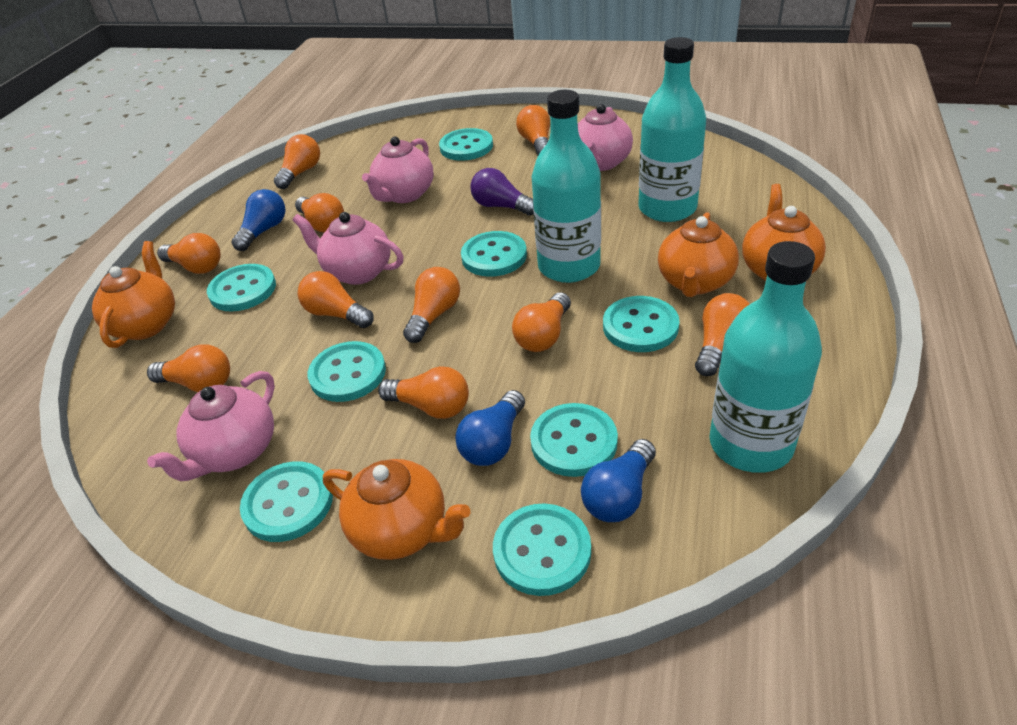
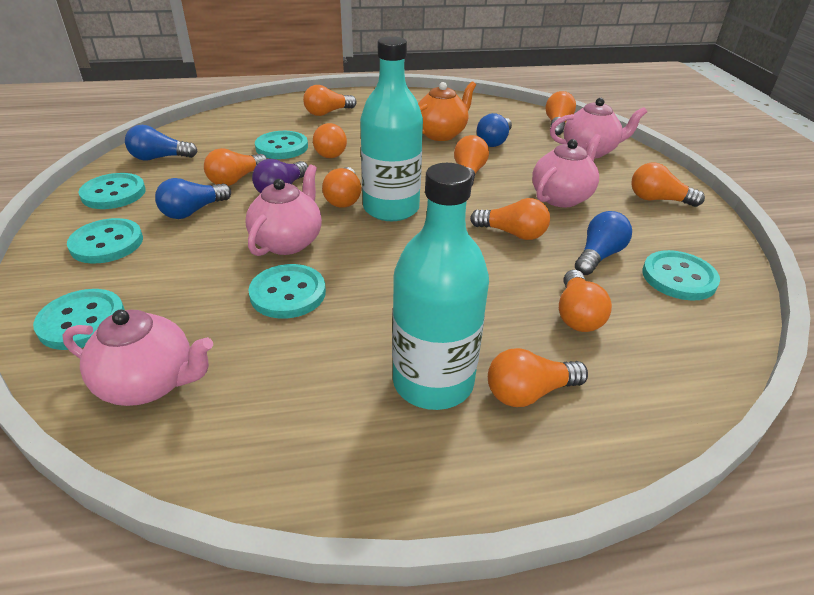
blue light bulb: [231,189,286,251] [455,390,525,466] [581,439,656,522] = 3 -> [125,125,198,161] [155,178,231,219] [477,113,512,147] [575,211,632,275] = 4
orange teapot: [92,241,175,348] [323,459,470,560] [658,212,739,297] [742,184,826,281] = 4 -> [418,81,476,141] = 1
turquoise bottle: [531,90,601,283] [638,37,706,222] [709,241,822,473] = 3 -> [360,36,423,221] [392,163,489,410] = 2
turquoise button: [207,264,276,311] [240,461,333,542] [308,341,386,402] [439,128,493,161] [461,231,527,277] [493,503,591,596] [530,403,618,477] [603,296,679,352] = 8 -> [33,289,125,350] [67,218,143,264] [78,173,146,209] [248,264,326,319] [255,131,308,159] [642,250,720,301] = 6

